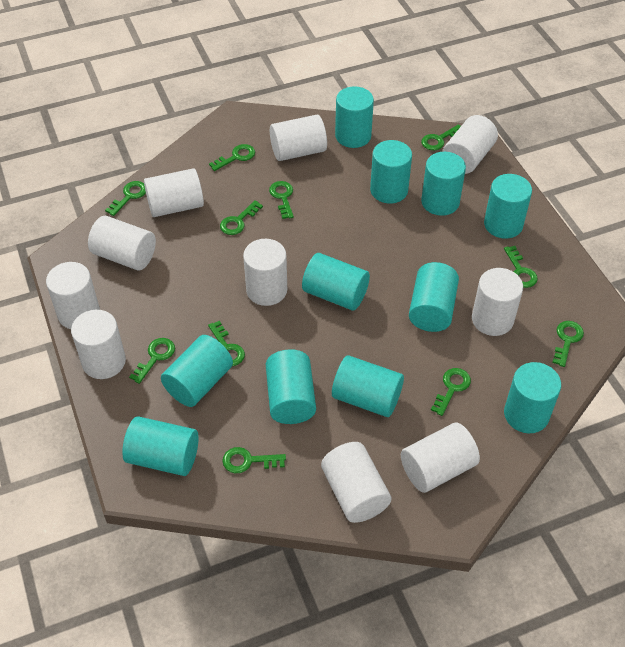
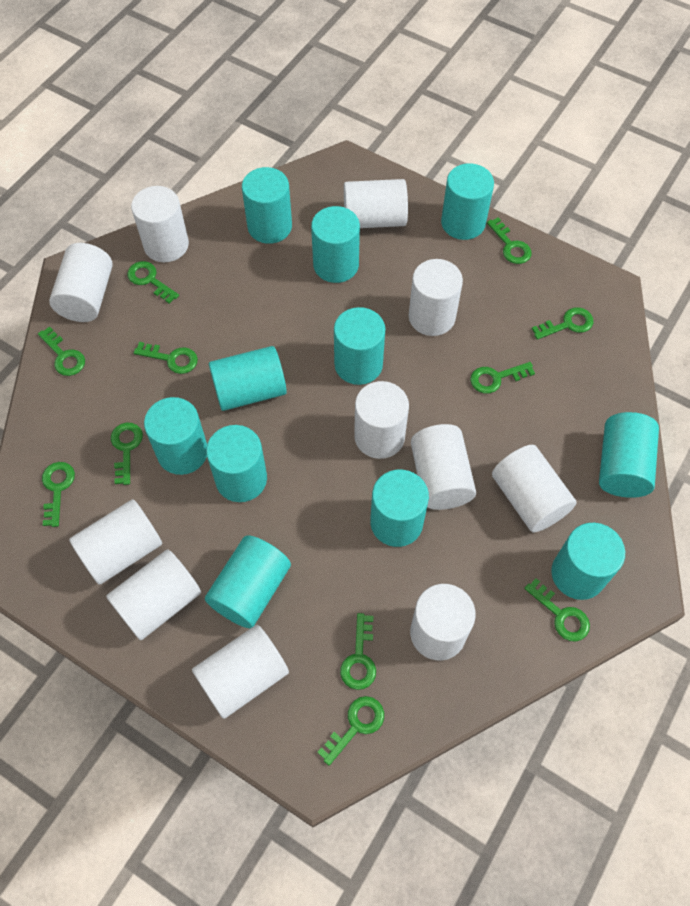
white cylinder: [46,262,100,329] [71,310,126,379] [88,216,156,271] [144,168,204,217] [243,239,287,306] [270,115,327,161] [321,442,392,523] [401,422,480,493] [443,115,498,174] [472,268,523,336] = 10 -> [49,243,112,322] [69,499,162,585] [106,550,201,640] [131,186,189,262] [192,625,289,719] [344,179,408,228] [354,381,409,459] [408,259,463,336] [410,584,476,661] [411,424,476,510] [492,445,576,532] = 11

